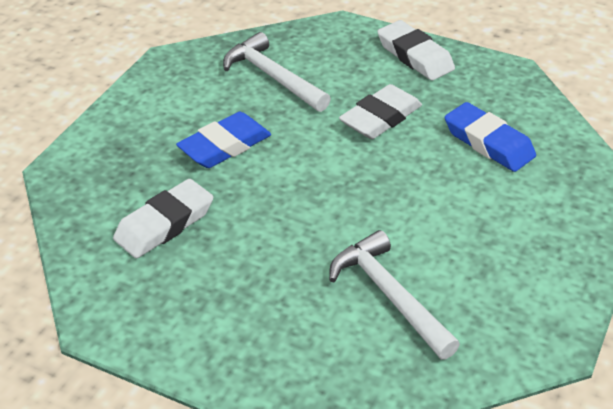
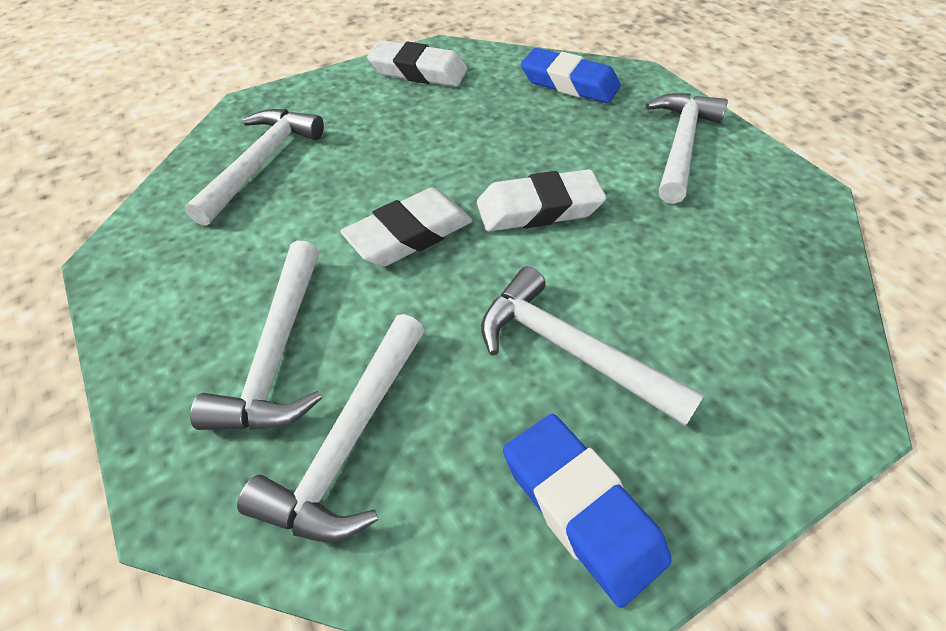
white hammer: [223,32,331,112] [329,230,460,360] = 2 -> [185,109,324,226] [190,241,322,430] [237,314,425,542] [481,266,704,426] [646,93,728,204] = 5

